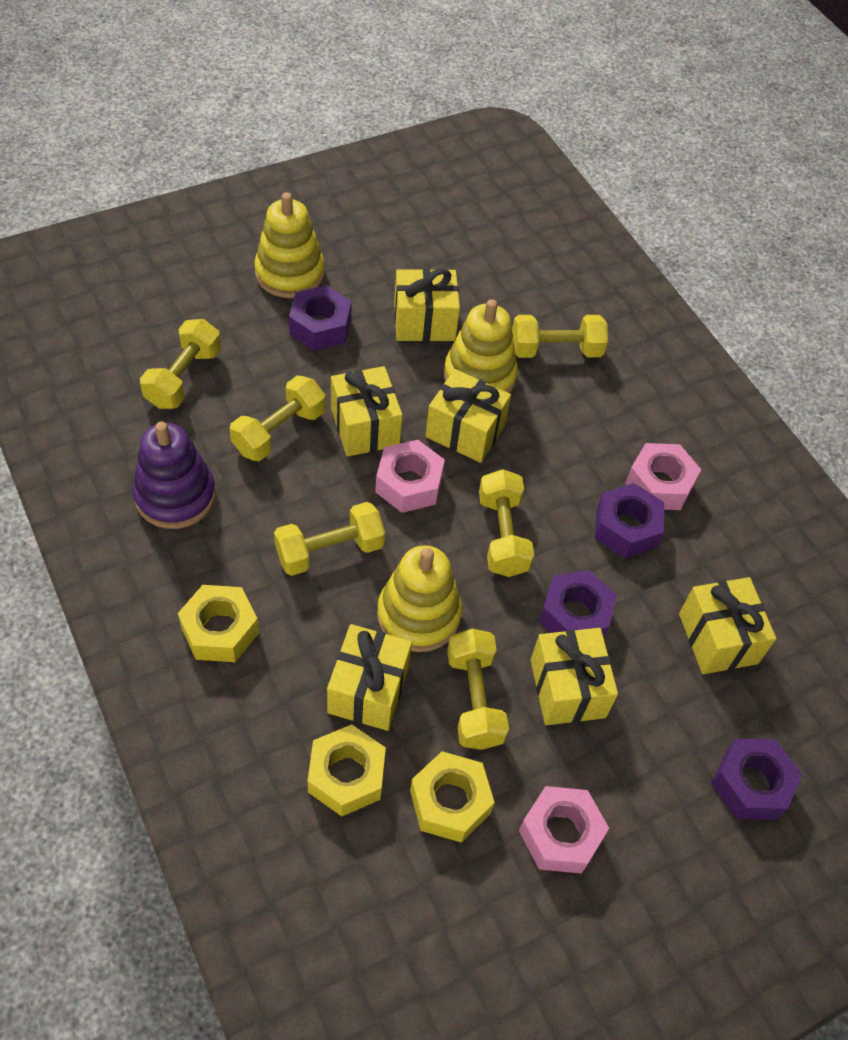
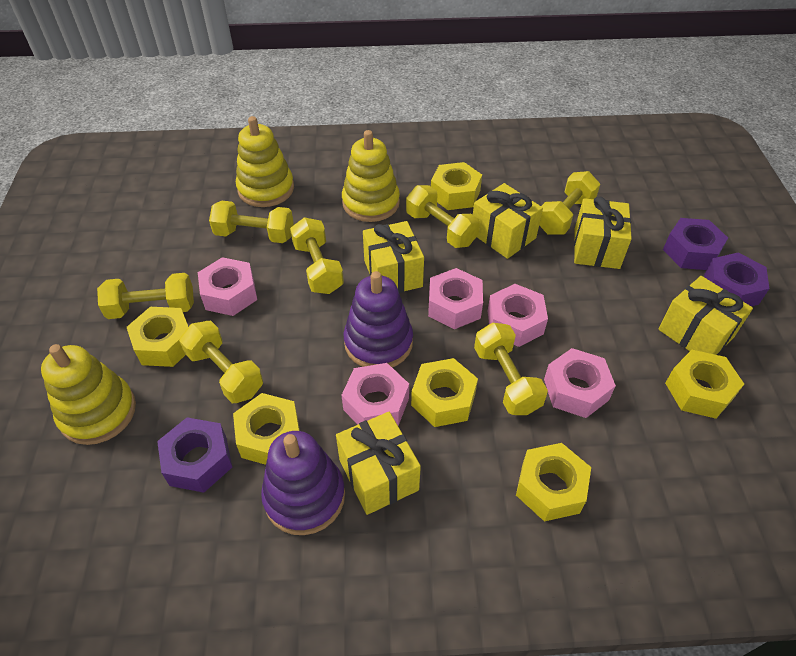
pink nut: [375,440,445,513] [519,786,609,874] [626,443,701,510] = 3 -> [198,257,257,316] [342,363,409,426] [428,268,483,329] [488,284,548,347] [544,348,616,418] = 5
purple nut: [289,285,352,351] [539,570,617,638] [595,483,664,558] [711,739,802,820] = 4 -> [157,417,232,493] [663,218,728,270] [704,252,769,306] = 3
purple stacking toy: [133,422,216,529] = 1 -> [261,431,345,535] [344,271,413,367] = 2
yellow dumbbell: [140,319,221,409] [230,376,326,461] [274,502,385,576] [447,629,509,750] [479,469,534,577] [512,315,608,358] = 6 -> [97,273,194,319] [179,321,263,403] [209,201,294,243] [290,217,344,294] [406,185,480,248] [474,322,548,415] [539,171,600,235] = 7
yellow gift: [327,624,412,731] [331,366,402,457] [394,268,460,341] [425,369,511,463] [531,628,618,725] [679,577,776,674] = 6 -> [336,412,421,515] [363,221,424,293] [473,183,543,259] [574,196,632,269] [658,276,753,355] = 5
yellow nut: [178,585,259,662] [308,724,386,816] [410,751,495,843] = 3 -> [127,307,188,367] [233,393,300,465] [411,358,478,427] [431,162,482,210] [516,443,591,521] [665,350,744,419] = 6

